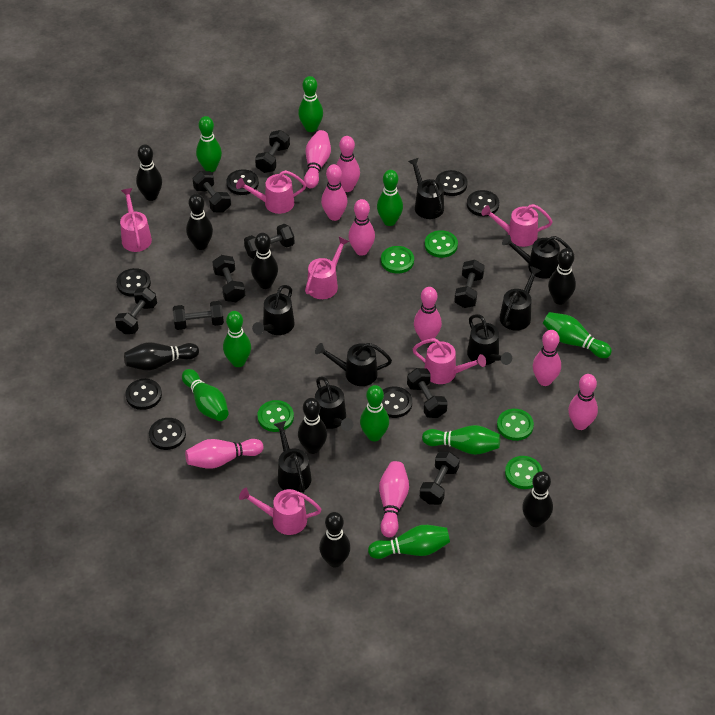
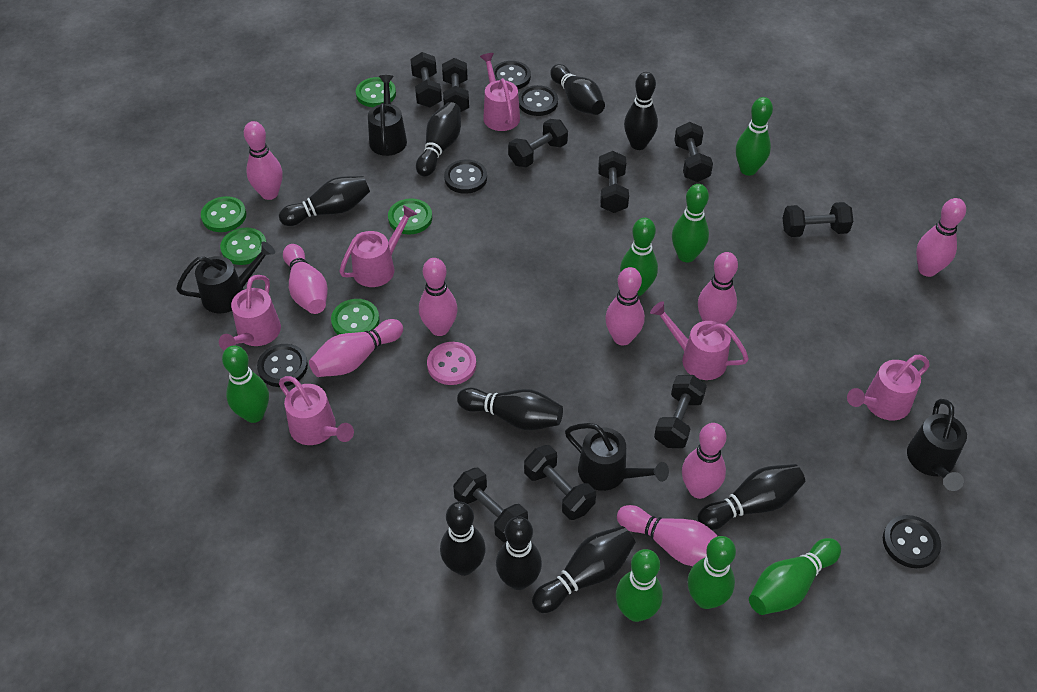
black bowling pin: [124,342,199,371] [136,144,162,201] [186,193,213,250] [251,233,278,289] [298,398,327,454] [319,512,351,567] [522,471,553,527] [548,248,576,305] = 8 -> [279,176,370,226] [416,102,461,176] [440,502,486,576] [457,388,563,430] [496,517,542,590] [532,526,635,613] [550,64,605,115] [624,72,658,150] [697,464,805,530] = 9
black button: [116,268,151,297] [126,379,162,410] [149,418,186,450] [226,169,259,195] [382,387,412,418] [436,170,468,196] [467,190,499,216] = 7 -> [257,344,308,387] [444,160,487,194] [493,61,531,89] [518,85,558,116] [883,515,941,568] = 5
black watering can: [252,285,295,335] [274,421,311,493] [315,343,392,386] [315,376,353,431] [408,158,444,219] [467,314,512,365] [500,266,541,331] [502,235,572,278] = 8 -> [176,241,275,313] [368,75,407,156] [565,423,669,491] [907,399,967,491] = 4
green bowling pin: [182,369,229,421] [196,116,222,172] [223,311,251,367] [298,76,323,132] [360,385,389,442] [368,525,450,559] [377,170,403,226] [422,425,500,455] [543,312,612,358] = 9 -> [222,345,269,423] [616,549,663,622] [620,218,658,296] [672,184,709,262] [687,536,736,609] [736,97,773,176] [749,538,841,615] = 7
pink button: none = 0 -> [427,342,476,385] = 1

